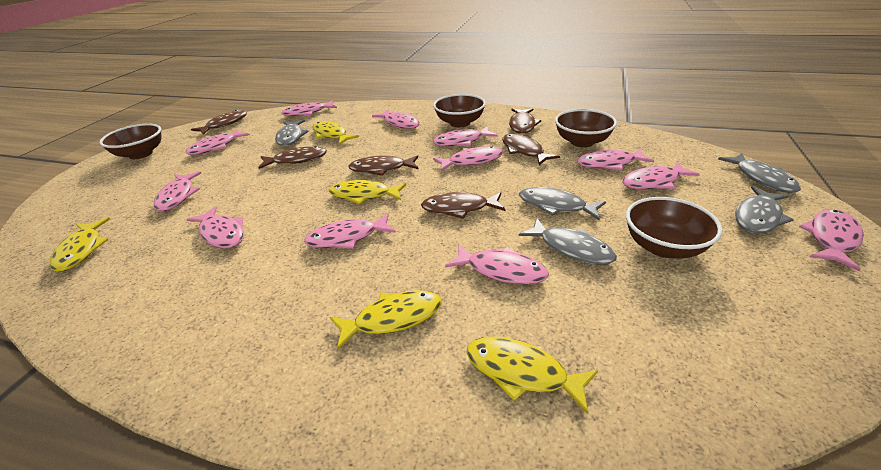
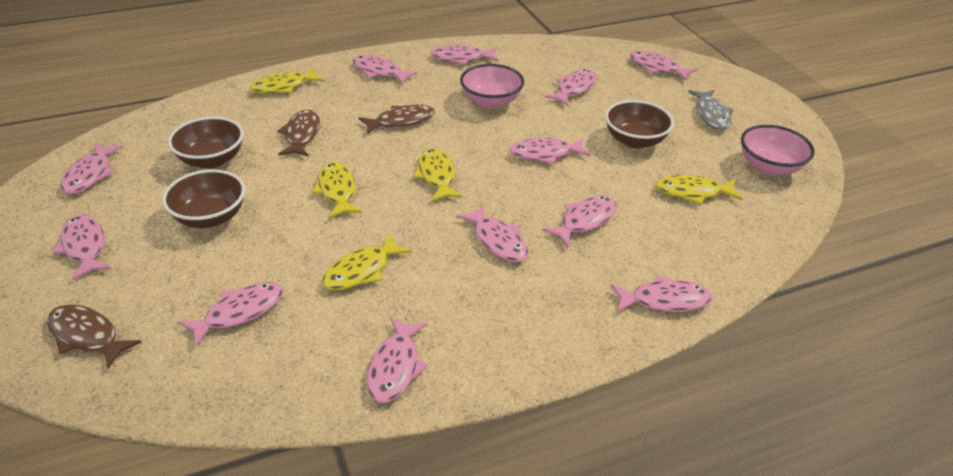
brown bowl: [99,123,162,159] [433,94,486,127] [555,109,617,147] [626,197,723,258] = 4 -> [162,169,245,228] [168,117,244,168] [605,100,674,149] = 3
brown fish: [191,110,247,135] [258,146,327,169] [348,155,419,176] [421,192,505,219] [502,134,560,165] [509,108,541,134] = 6 -> [47,304,141,369] [277,109,320,157] [358,104,435,134] = 3
grey fish: [275,120,308,146] [519,187,606,220] [519,218,617,265] [718,153,801,193] [735,186,794,234] = 5 -> [688,90,734,130] = 1
pink bowl: none = 0 -> [460,64,524,109] [741,125,815,176] = 2

